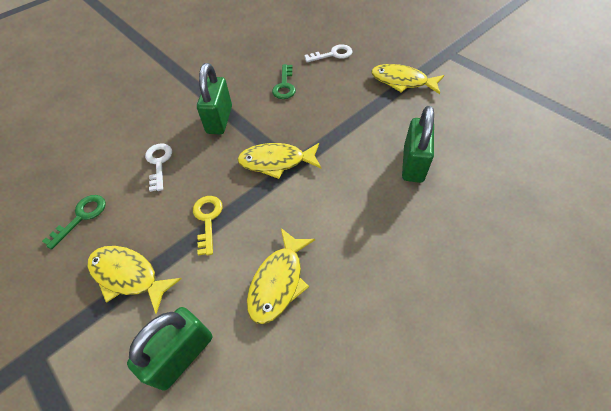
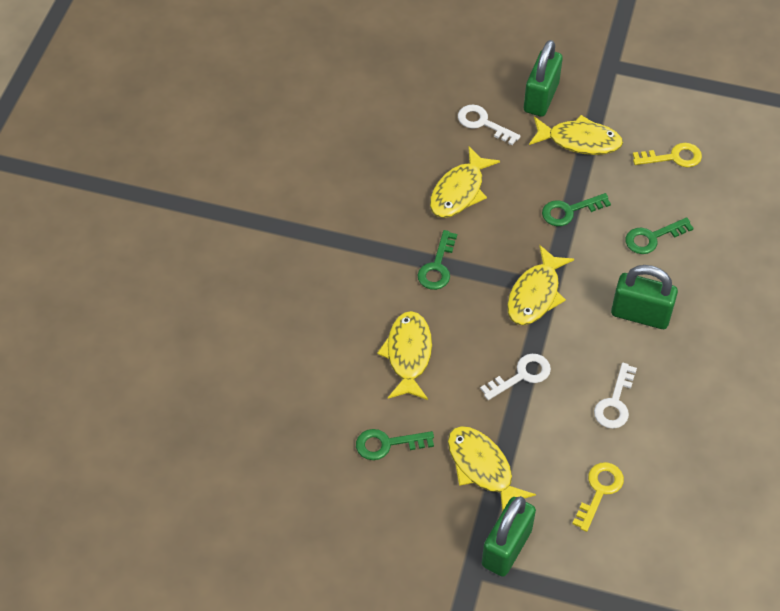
green key: [42,195,106,250] [272,64,296,99] = 2 -> [356,429,434,460] [418,230,457,290] [542,193,611,226] [625,217,694,254] = 4
white key: [145,143,172,192] [304,44,352,62] = 2 -> [458,105,521,145] [480,354,551,400] [594,363,637,429] = 3
yellow fish: [88,246,182,314] [237,143,321,179] [247,228,315,324] [371,64,444,94] = 4 -> [377,311,432,400] [430,147,500,218] [448,426,536,512] [507,245,574,325] [529,115,623,155] = 5
yellow key: [193,196,223,256] = 1 -> [572,462,624,532] [633,143,702,167] = 2

